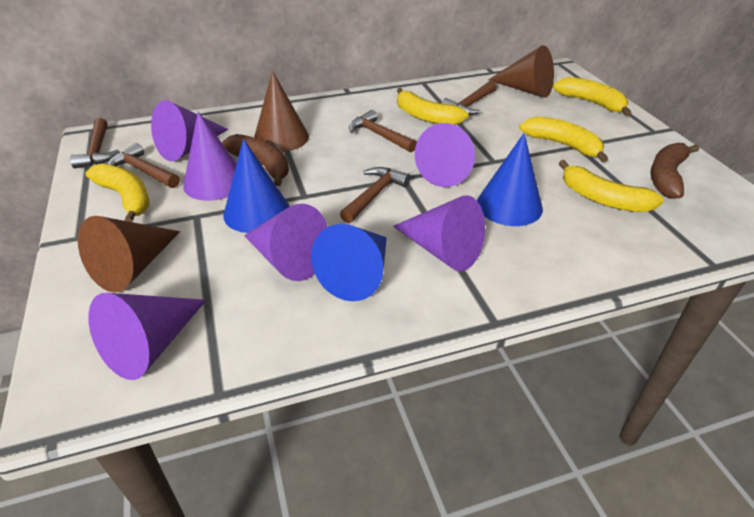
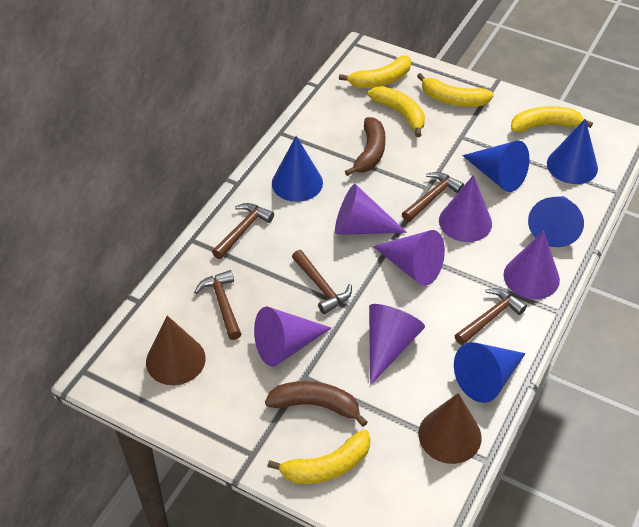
blue cone: [223,139,290,233] [311,224,387,301] [477,133,543,226] = 3 -> [272,136,323,202] [454,342,526,403] [462,140,529,192] [528,196,584,247] [547,119,598,184] = 5
brown cone: [78,216,180,293] [254,71,309,152] [488,45,554,98] = 3 -> [146,316,206,385] [418,393,481,464] = 2

